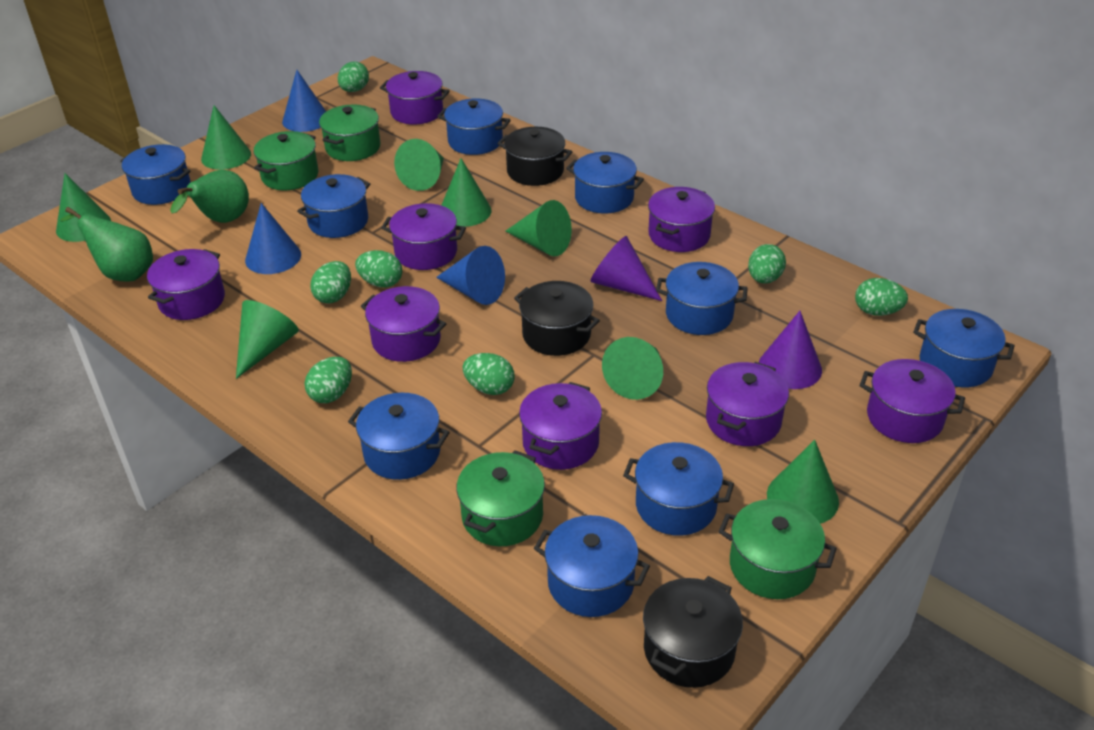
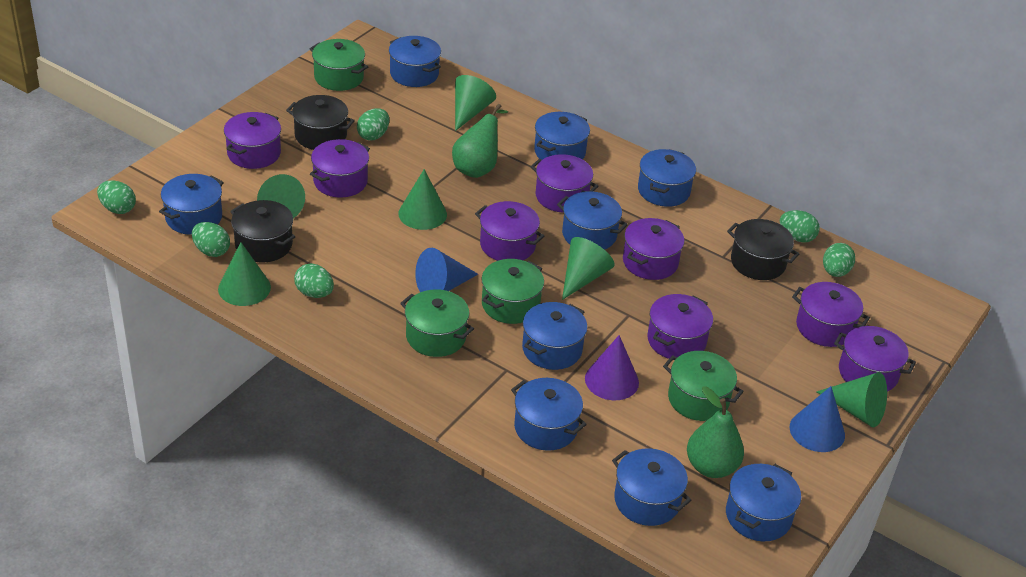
blue cone: [245,203,301,274] [282,70,326,132] [436,246,505,305] = 3 -> [415,248,478,292] [790,386,845,452] = 2
green cone: [56,173,111,242] [201,105,251,170] [236,300,299,379] [394,139,444,191] [441,158,492,227] [505,200,572,256] [602,337,663,400] [767,440,839,524] = 8 -> [218,242,271,306] [257,174,305,218] [399,169,447,230] [455,75,496,131] [562,237,615,300] [816,372,887,427] = 6
green egg: [305,357,352,403] [310,261,351,303] [338,62,369,92] [355,250,402,288] [463,353,515,395] [748,244,786,284] [855,278,908,316] = 7 -> [97,180,136,214] [192,222,230,257] [294,263,334,298] [357,108,389,141] [780,210,820,243] [823,243,855,277] = 6
purple cone: [590,236,662,301] [759,311,822,389] = 2 -> [585,335,639,400] = 1

